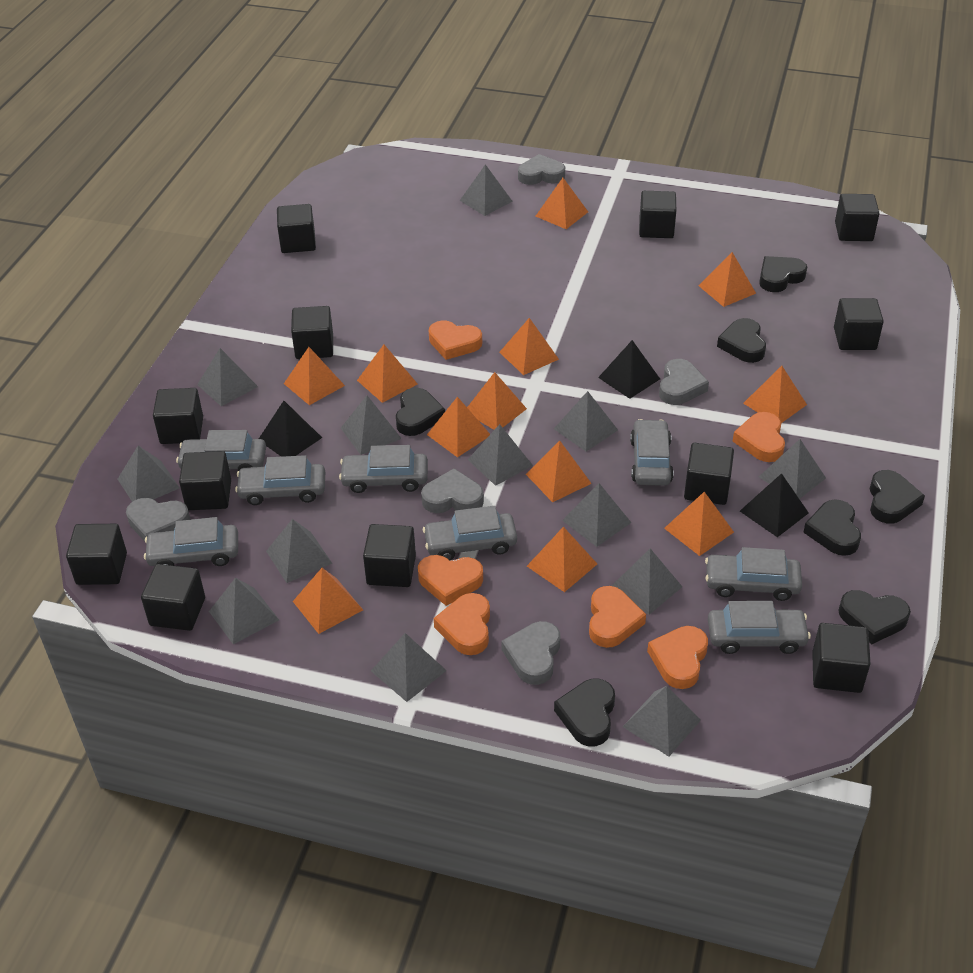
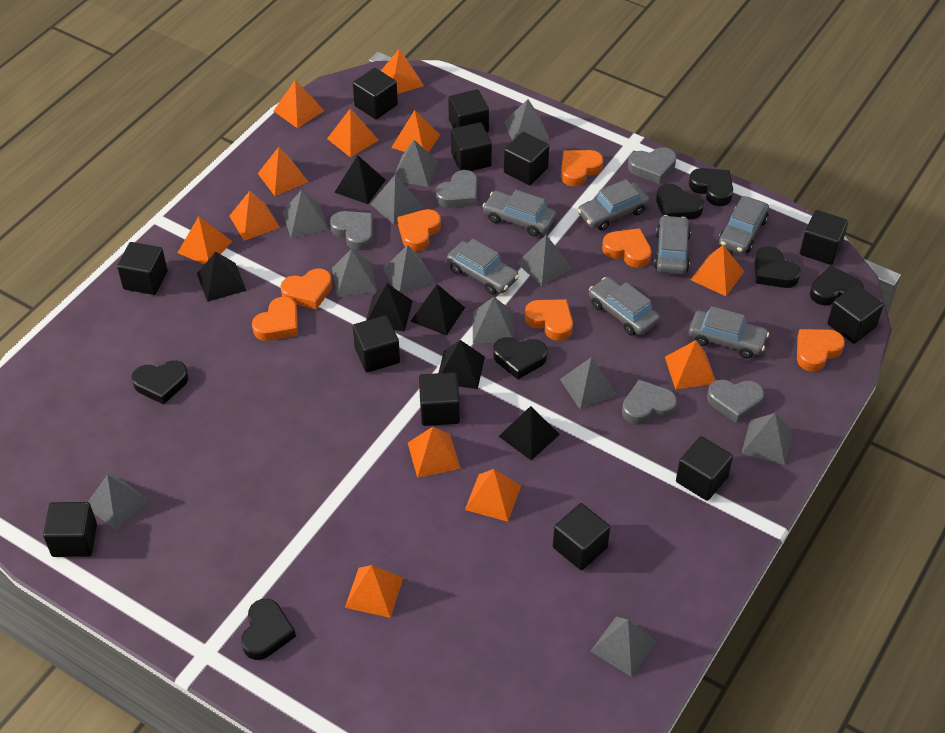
black pyramid: [259,401,322,457] [598,340,660,399] [740,473,809,537] = 3 -> [197,251,247,302] [334,155,386,204] [366,283,413,331] [410,284,465,336] [438,340,485,389] [499,406,560,460] = 6
grey car: [144,517,238,566] [176,430,266,471] [235,455,325,505] [339,445,428,493] [423,506,517,561] [630,419,674,486] [705,547,802,601] [708,601,811,654] = 8 -> [447,239,519,295] [482,190,556,236] [578,179,649,231] [589,277,660,336] [654,215,691,275] [689,306,769,358] [718,196,769,254] = 7
grey pyramid: [118,446,180,502] [197,348,258,406] [209,578,279,644] [266,519,333,583] [341,396,402,455] [371,633,447,702] [460,164,512,216] [468,424,533,486] [554,391,618,452] [562,483,631,547] [612,549,682,615] [623,686,701,757] [759,439,826,499] = 13 -> [88,475,149,530] [282,190,329,238] [332,249,377,297] [370,175,423,225] [383,245,436,294] [394,140,438,187] [473,297,514,343] [504,99,549,141] [517,235,572,286] [560,357,618,410] [591,616,657,677] [741,413,793,465] = 12
orange heart: [418,555,483,606] [429,320,482,360] [434,593,490,655] [589,586,646,648] [647,626,708,689] [733,412,785,462] = 6 -> [252,297,298,341] [280,268,332,310] [397,209,441,251] [525,299,573,341] [561,150,603,187] [602,228,652,268] [797,329,845,372] = 7

